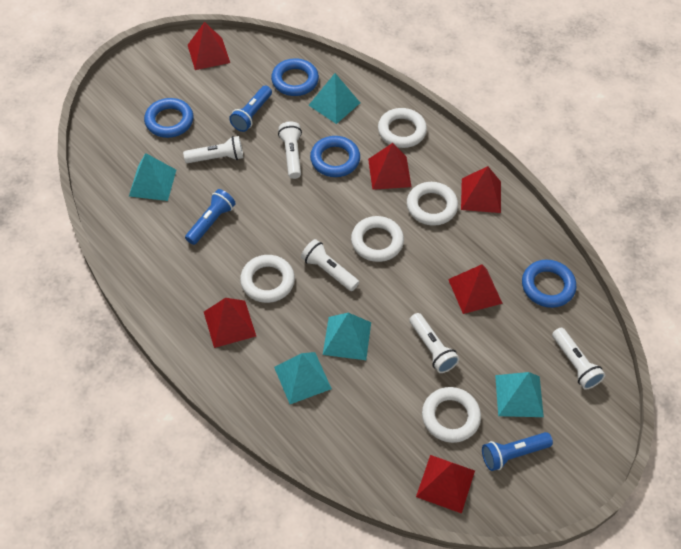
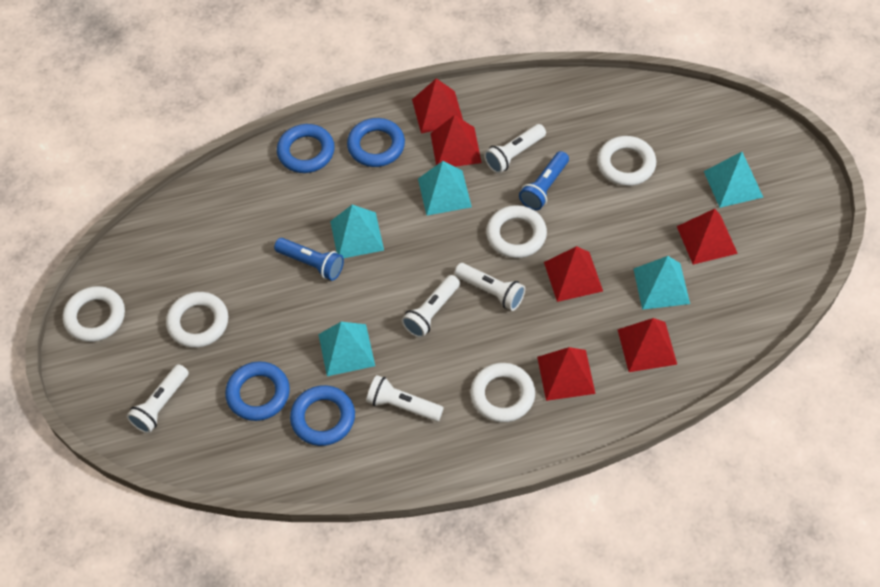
blue flashlight: [185,189,236,245] [229,86,272,132] [482,432,553,471] = 3 -> [274,238,344,281] [519,151,569,210] = 2

